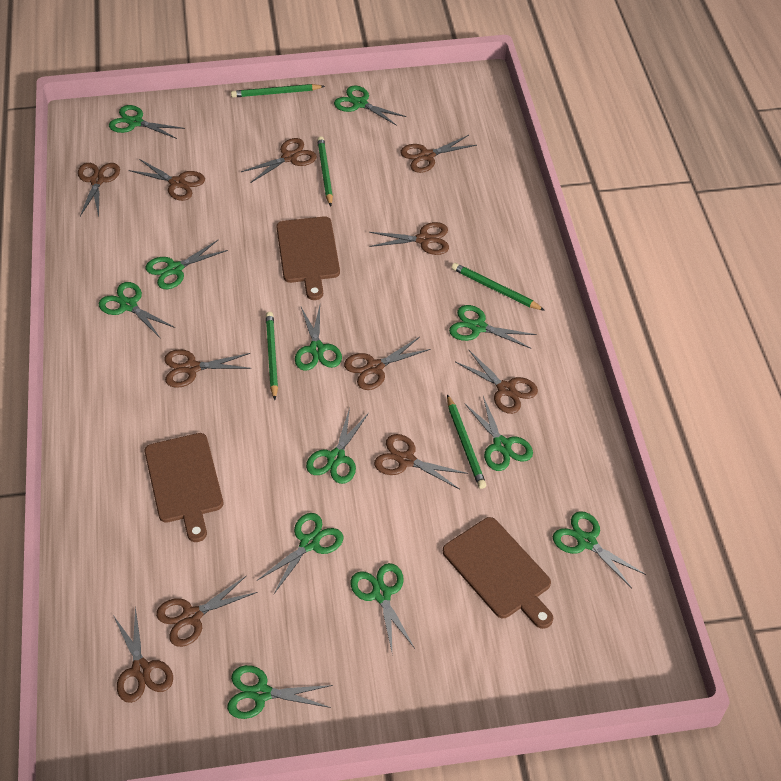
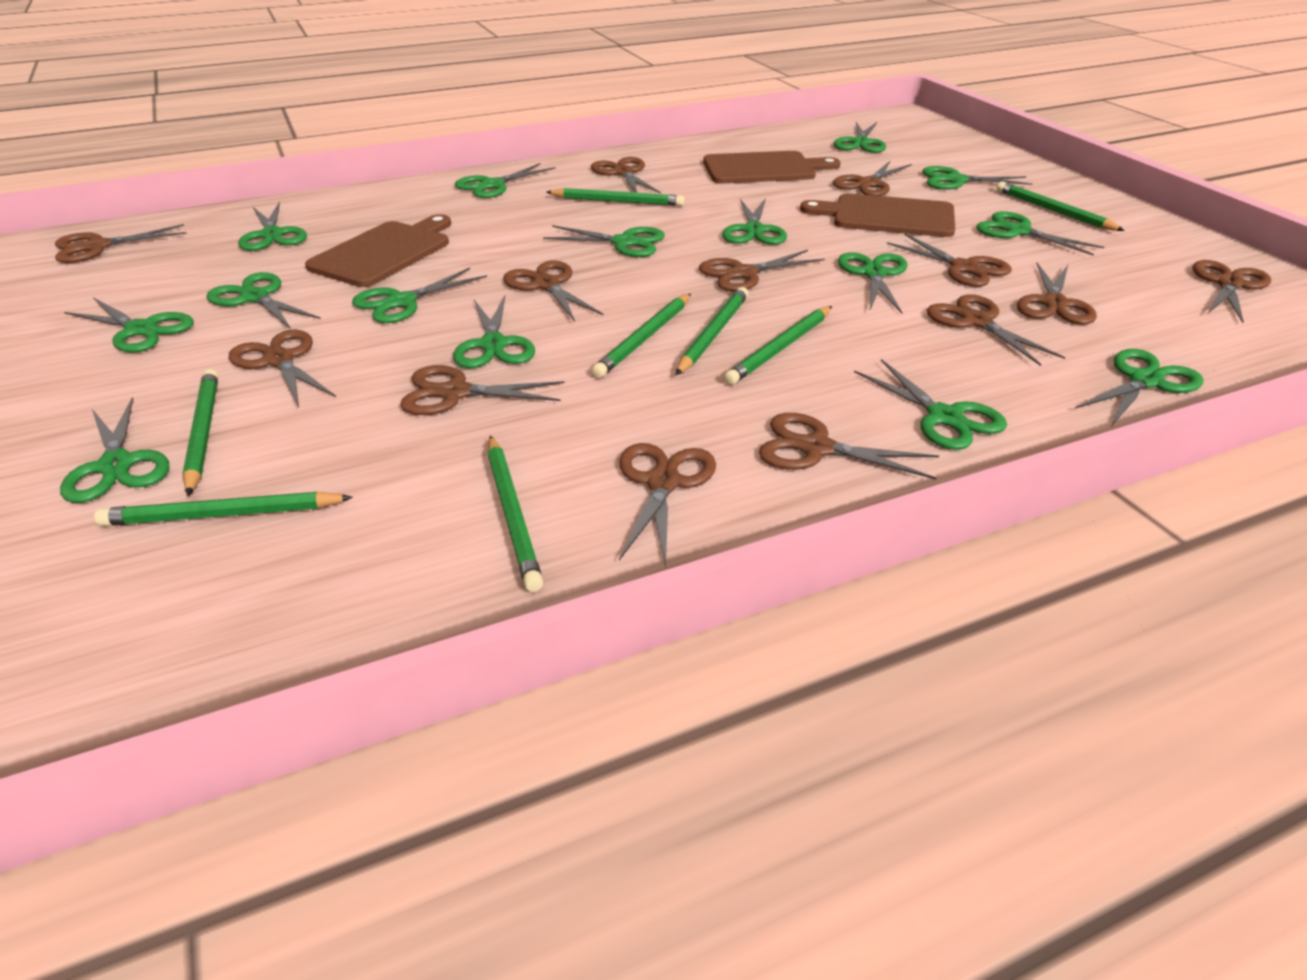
brown scissors: [78,163,120,216] [113,606,173,703] [129,159,205,201] [156,575,258,647] [164,349,252,388] [241,138,317,183] [344,337,431,390] [369,222,449,255] [374,434,468,489] [400,135,477,173] [456,350,538,414] = 11 -> [55,224,187,263] [229,329,336,407] [400,365,564,415] [503,260,604,322] [591,157,661,194] [619,443,716,567] [699,250,825,292] [759,413,939,479] [833,160,912,196] [887,234,1012,287] [927,294,1065,366] [1017,262,1097,325] [1192,260,1271,323] = 13
green pencil: [231,84,325,98] [266,312,278,400] [317,136,333,206] [447,394,486,489] [451,263,545,311] = 5 -> [94,492,353,526] [182,369,218,496] [488,436,543,592] [547,188,685,206] [592,293,691,378] [676,287,748,375] [724,306,832,385] [997,181,1125,231] = 8
green scissors: [99,282,175,339] [109,105,185,139] [146,240,228,289] [227,665,333,719] [258,513,343,594] [295,305,342,371] [306,407,369,484] [334,86,406,126] [350,563,414,651] [449,305,537,349] [464,396,533,471] [553,511,646,588] = 12 -> [60,397,169,503] [64,298,194,353] [206,272,321,329] [238,201,307,251] [352,268,487,323] [453,296,535,368] [455,163,556,198] [543,225,665,257] [722,198,787,245] [833,122,886,153] [838,252,908,314] [854,359,1007,450] [922,166,1032,190] [977,211,1104,256] [1075,349,1204,426] = 15

